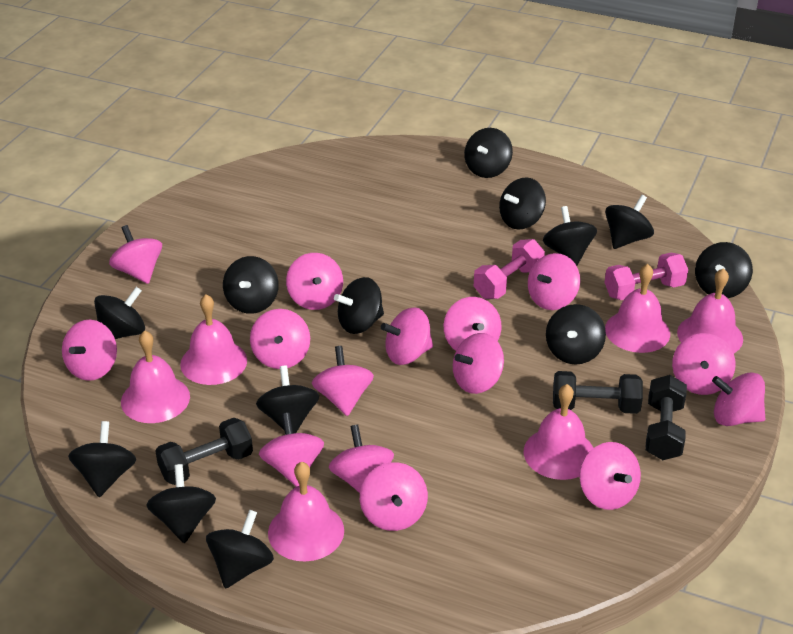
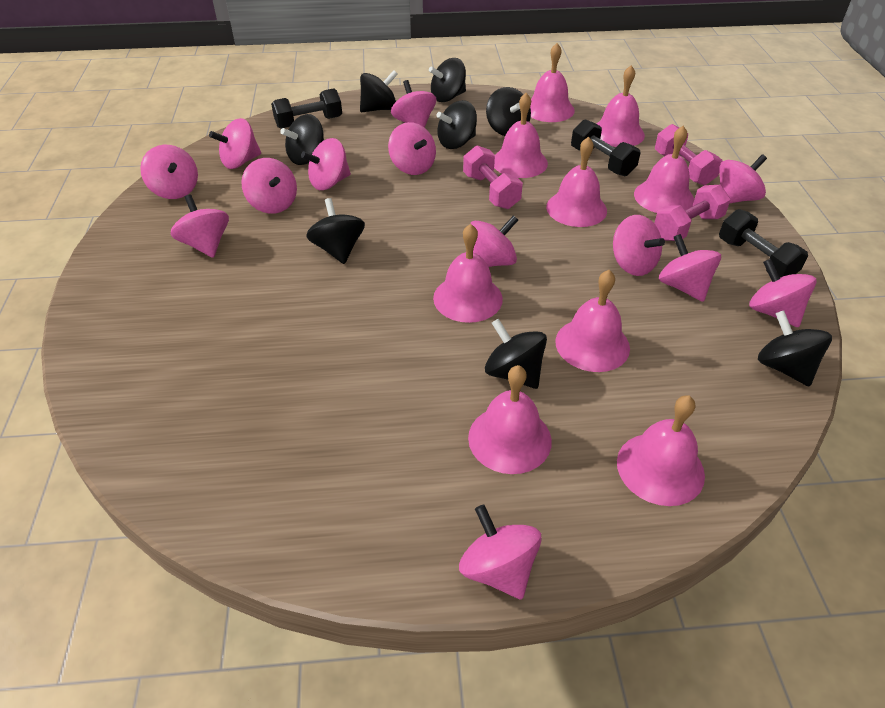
black spinning top: [68,421,136,497] [94,287,145,339] [146,464,216,543] [206,510,274,589] [223,256,279,314] [256,366,319,434] [334,277,384,334] [464,128,513,178] [499,177,546,230] [543,206,597,266] [546,304,606,365] [605,195,654,249] [695,242,753,298] = 13 -> [280,114,324,165] [306,198,365,264] [360,70,398,112] [429,58,466,102] [436,100,477,149] [485,318,547,389] [486,87,531,136] [758,311,832,387] = 8
pink bell: [121,330,190,423] [180,294,247,385] [268,462,344,562] [524,384,593,480] [605,264,670,353] [677,268,743,353] = 6 -> [433,224,503,323] [468,365,552,474] [494,93,548,178] [530,43,575,122] [546,137,607,227] [555,270,630,372] [597,65,645,147] [617,395,705,506] [634,126,694,213] = 9
pink dumbbell: [474,239,545,299] [605,253,688,300] = 2 -> [463,145,523,209] [654,185,731,241] [655,124,723,185] = 3
pink spinning top: [62,320,117,381] [109,225,162,284] [250,309,310,369] [259,413,324,487] [286,253,343,310] [312,346,374,416] [329,425,394,493] [360,462,428,531] [381,307,433,365] [443,297,502,351] [453,333,504,394] [528,253,580,310] [580,442,641,510] [672,333,736,395] [712,373,765,426] = 15 -> [140,145,198,199] [171,194,229,258] [209,118,261,169] [241,158,297,214] [301,138,351,190] [388,122,436,175] [391,80,436,128] [459,504,541,600] [470,215,518,267] [613,215,665,276] [659,234,721,302] [719,154,767,204] [749,259,816,327] = 13

